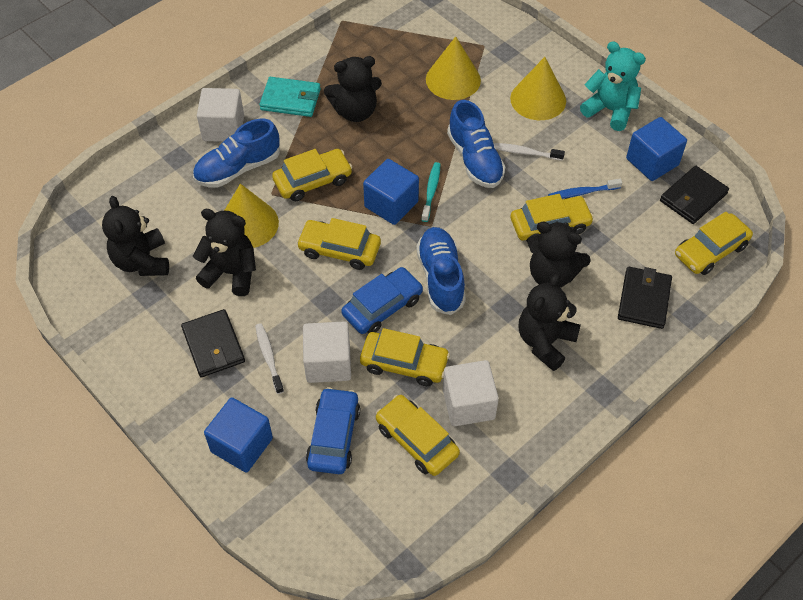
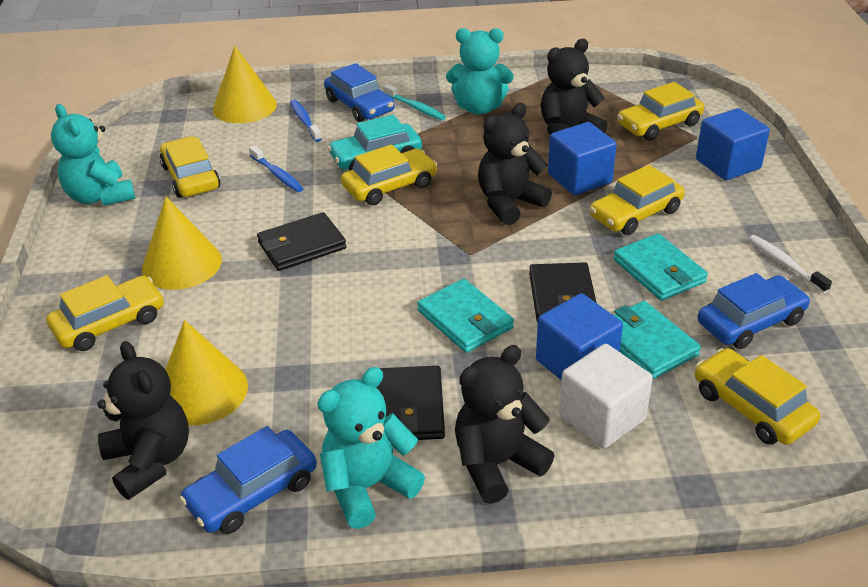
black teddy bear: [102,196,169,276] [193,209,256,296] [324,56,382,122] [519,274,581,371] [528,221,591,288] = 5 -> [97,341,189,500] [455,345,555,504] [478,103,552,225] [541,39,607,135] = 4
blue car: [306,387,360,474] [341,267,423,334] = 2 -> [180,426,317,534] [324,63,394,122] [697,273,810,349] = 3
blue shoe: [193,119,280,187] [416,227,466,315] [447,100,506,188] = 3 -> none = 0
blue toothbrush: [548,179,622,199] = 1 -> [249,145,304,192] [290,100,322,142] = 2
turquoise car: none = 0 -> [328,115,422,171] = 1
turquoise teddy bear: [580,41,646,131] = 1 -> [51,104,135,206] [317,367,425,529] [446,28,513,115] = 3
turquoise wallet: [259,77,321,117] = 1 -> [417,279,514,353] [613,233,708,301] [614,301,701,379] = 3
white cube: [197,88,244,142] [303,321,351,383] [443,360,499,426] = 3 -> [559,344,653,448] = 1
white toothbrush: [255,323,284,394] [493,143,565,161] = 2 -> [748,235,832,293] = 1

